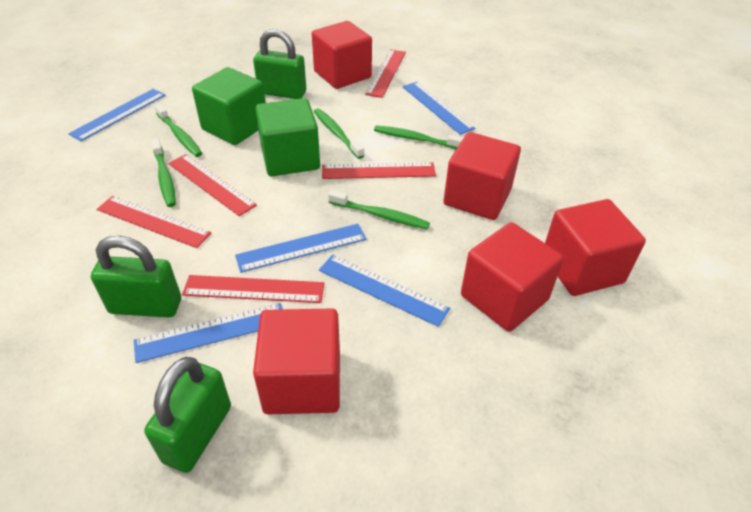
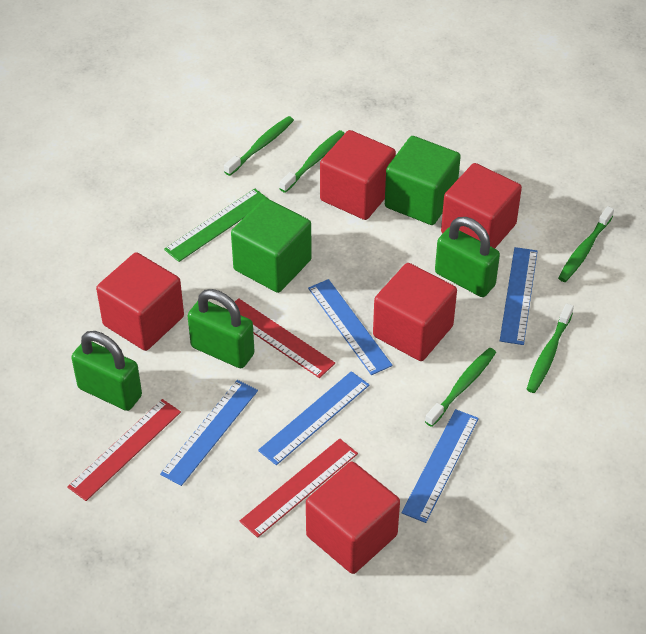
green ruler: none = 0 -> [164,189,267,262] = 1
red ruler: [97,196,211,248] [168,154,257,216] [182,275,324,303] [322,162,436,179] [365,49,406,98] = 5 -> [67,399,181,501] [235,298,335,378] [240,439,358,538] = 3

